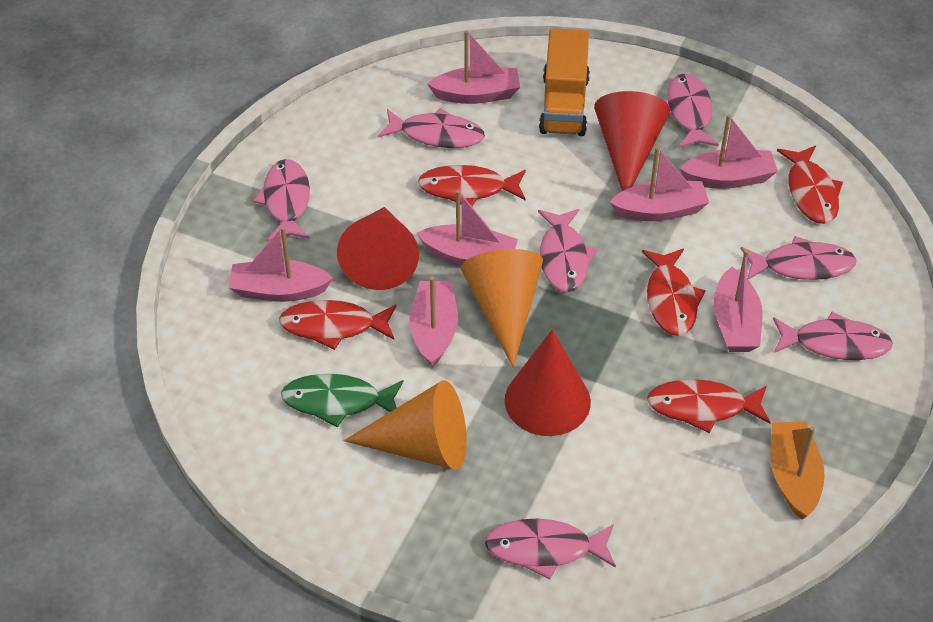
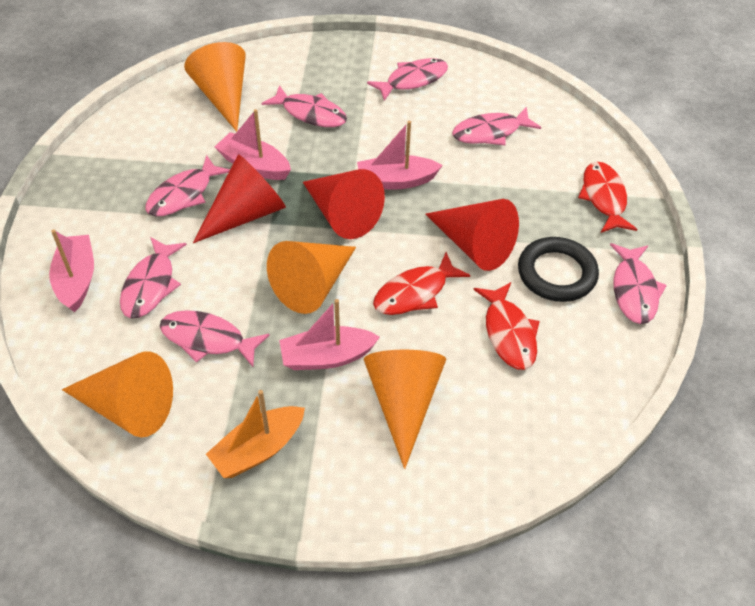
black ring: none = 0 -> [518,237,599,302] = 1
green fish: [281,374,403,428] = 1 -> none = 0
orange cone: [343,380,467,470] [461,249,543,368] = 2 -> [62,351,173,438] [184,42,246,132] [267,241,356,314] [364,350,446,469] = 4
orange truck: [539,29,590,136] = 1 -> none = 0
pink boat: [229,227,333,302] [409,277,458,368] [417,190,518,265] [427,30,520,104] [610,147,709,221] [679,114,778,189] [714,250,763,352] = 7 -> [49,229,94,312] [215,109,291,180] [279,299,380,370] [357,121,443,189] = 4
red fish: [279,300,396,350] [418,165,526,206] [642,248,706,336] [647,379,771,433] [777,145,843,224] = 5 -> [373,252,470,315] [473,282,540,370] [578,162,637,233] = 3

